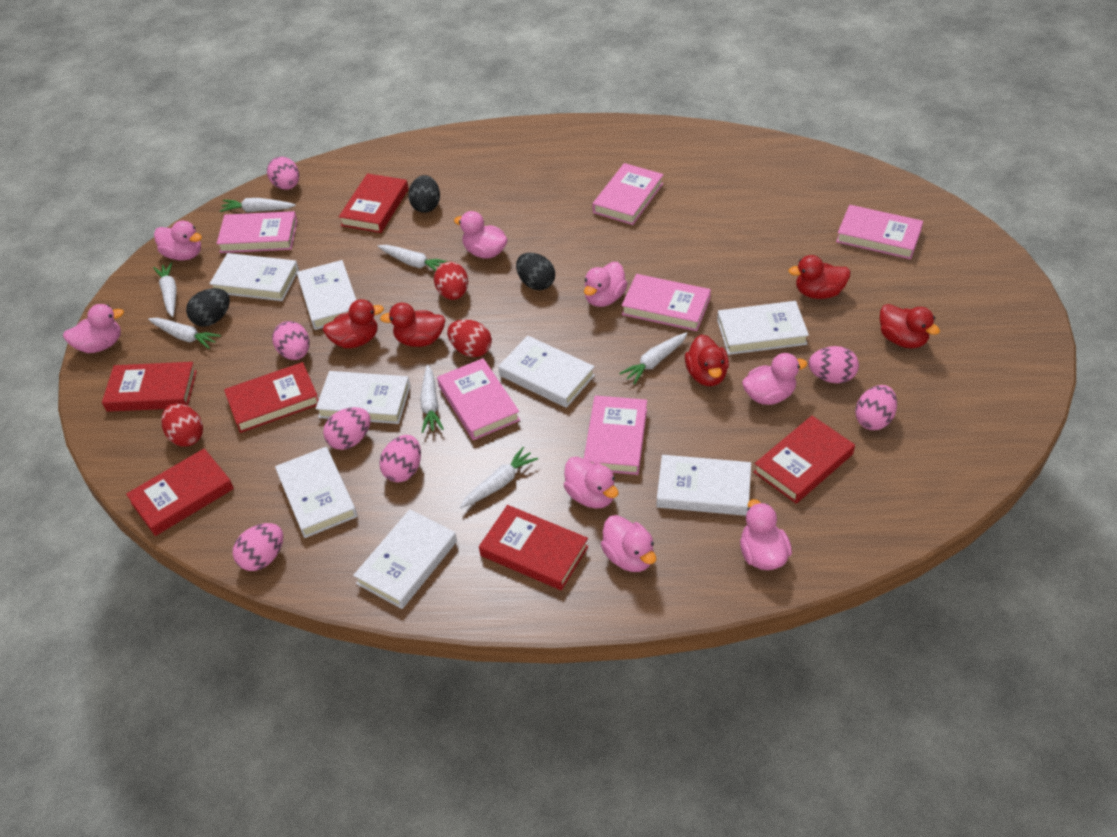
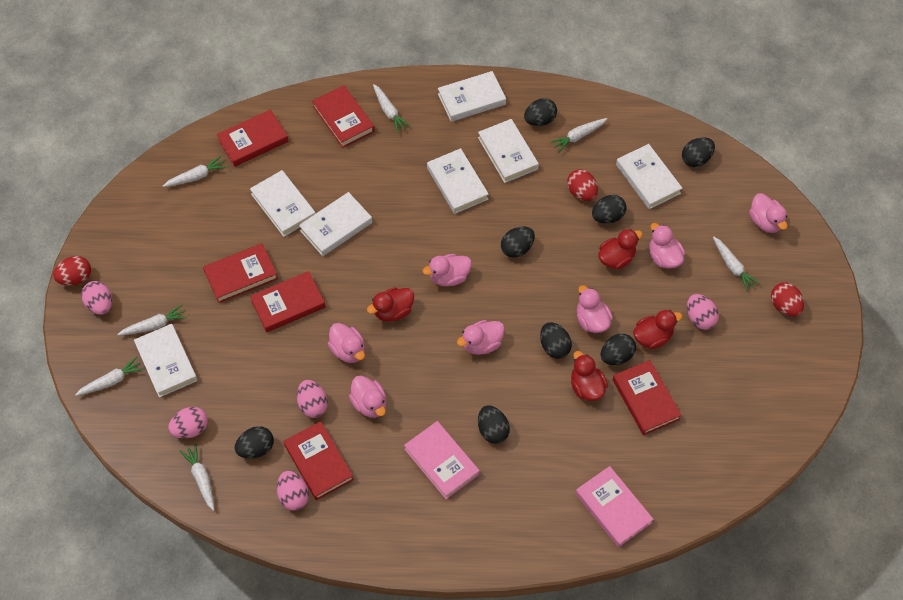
black egg: [186,288,230,327] [408,175,440,213] [516,253,555,290] = 3 -> [234,426,274,459] [478,405,510,444] [501,226,535,258] [524,98,557,126] [540,322,572,359] [592,195,627,224] [601,334,636,365] [682,137,715,167] = 8
pink book: [217,211,297,253] [437,358,520,440] [584,396,647,475] [593,163,664,225] [621,274,711,331] [836,205,923,259] = 6 -> [404,421,480,500] [575,466,654,547] = 2
pink duck: [63,304,124,353] [154,221,202,261] [454,211,508,259] [563,457,619,509] [584,262,628,307] [601,515,656,572] [740,499,792,570] [742,353,807,405] = 8 -> [328,323,365,363] [349,376,386,418] [422,254,472,286] [457,320,505,355] [577,285,613,333] [649,223,685,269] [749,193,788,233] = 7
pink egg: [233,523,283,571] [267,157,299,190] [272,321,310,360] [323,407,371,450] [379,435,421,482] [808,346,859,383] [855,385,897,430] = 7 -> [81,281,112,315] [168,407,208,438] [277,471,309,510] [297,380,328,418] [687,294,719,330] = 5
red duck: [323,299,384,348] [380,303,445,347] [685,334,729,386] [788,255,851,299] [880,304,940,349] = 5 -> [367,287,414,322] [571,351,608,401] [598,229,643,270] [633,310,682,349] = 4
white book: [209,253,299,301] [275,447,357,538] [297,260,356,330] [316,371,410,424] [353,509,457,609] [498,336,595,408] [656,455,751,516] [717,301,809,355] = 8 -> [134,324,198,398] [250,170,316,237] [299,192,372,256] [427,148,489,214] [438,71,506,122] [478,119,539,183] [616,144,682,209] = 7

